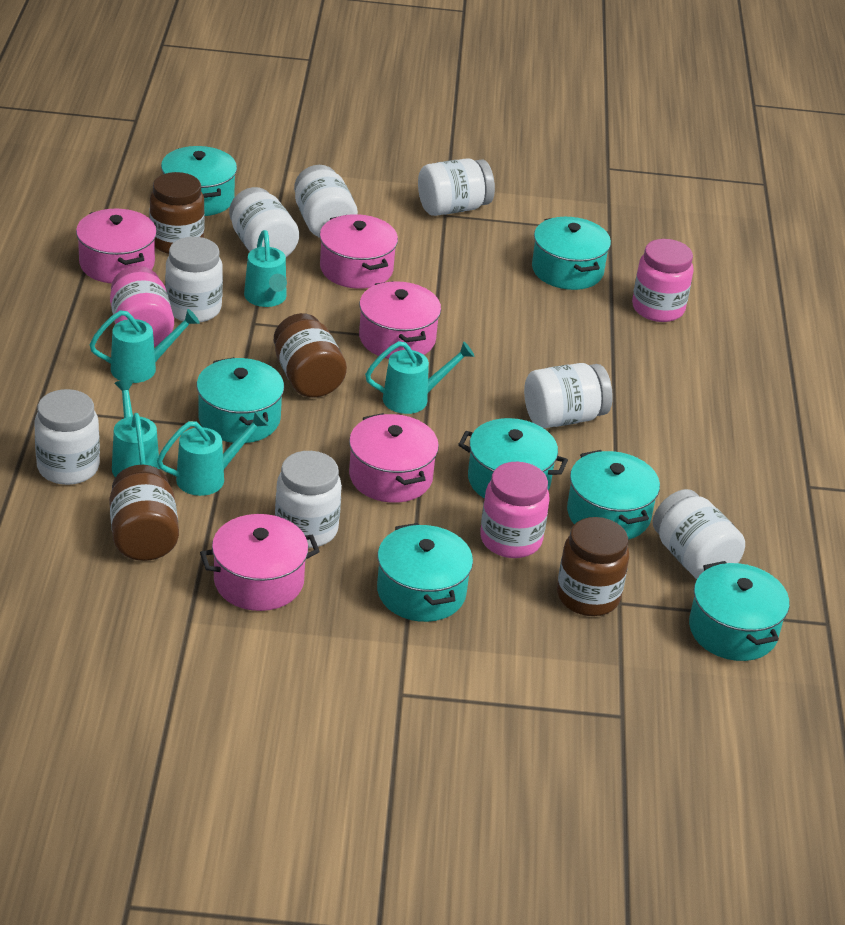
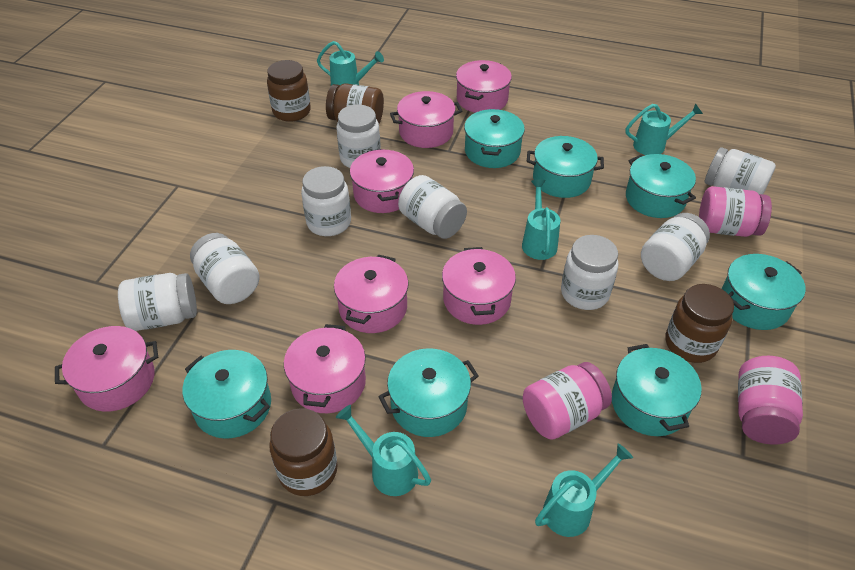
pink pot: [76,209,157,283] [200,514,320,611] [320,214,398,289] [349,413,439,503] [359,281,441,359] = 5 -> [55,326,158,412] [284,324,366,413] [334,254,409,333] [350,149,414,213] [390,91,462,148] [442,247,516,325] [456,60,512,113] = 7

